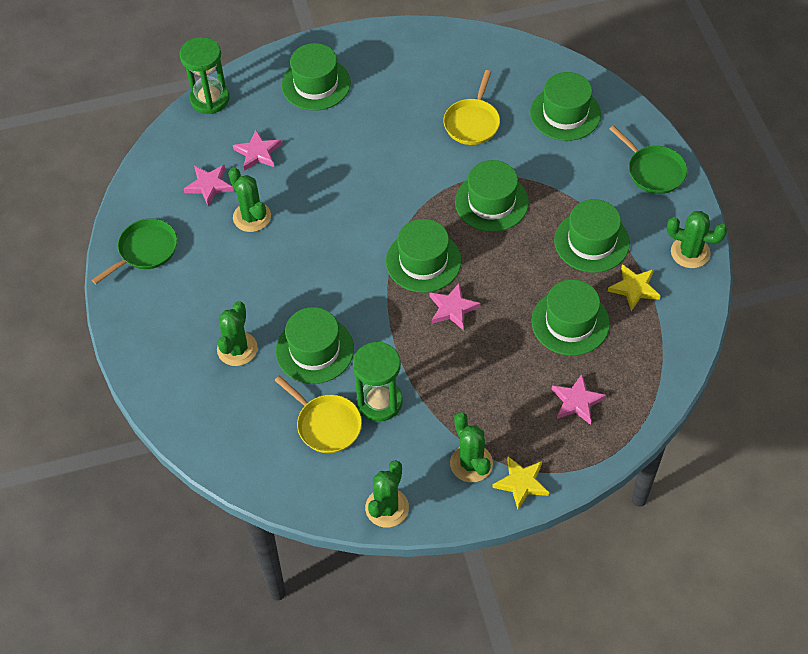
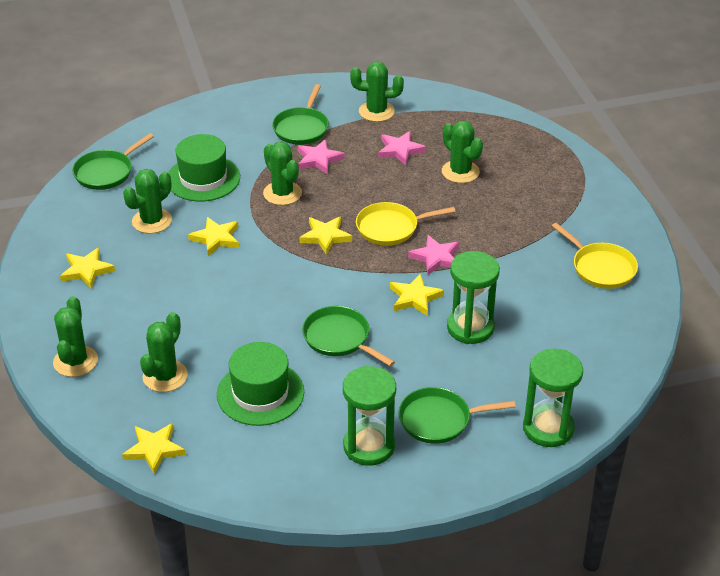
green cactus: [217,301,258,366] [228,167,271,232] [365,460,409,528] [450,412,493,482] [667,211,727,268] = 5 -> [53,296,98,377] [123,169,172,234] [140,312,188,392] [263,142,302,205] [350,62,404,122] [442,121,483,183] = 6
green hat: [276,307,354,384] [282,43,351,111] [386,219,461,293] [455,160,529,232] [530,72,601,141] [531,279,610,356] [554,199,630,273] = 7 -> [168,134,240,202] [217,342,304,426] = 2
green hourglass: [180,37,230,114] [353,342,403,421] = 2 -> [343,366,396,466] [447,251,500,344] [523,349,583,447] = 3
green pan: [92,219,177,284] [610,125,687,194] = 2 -> [72,133,154,190] [272,84,329,145] [302,306,395,366] [398,387,516,444] = 4
pink star: [184,165,234,206] [233,130,282,171] [430,283,480,330] [551,374,606,425] = 4 -> [297,139,345,174] [378,131,426,165] [408,235,459,275] = 3
yellow star: [492,457,549,510] [608,264,661,311] = 2 -> [60,248,115,289] [122,423,186,475] [188,217,239,256] [299,217,352,255] [390,273,444,316] = 5

